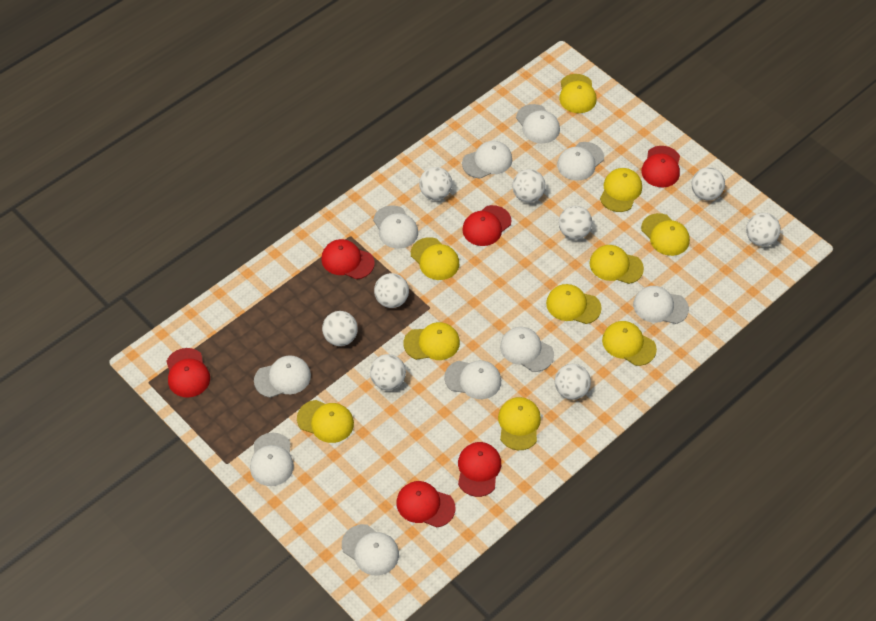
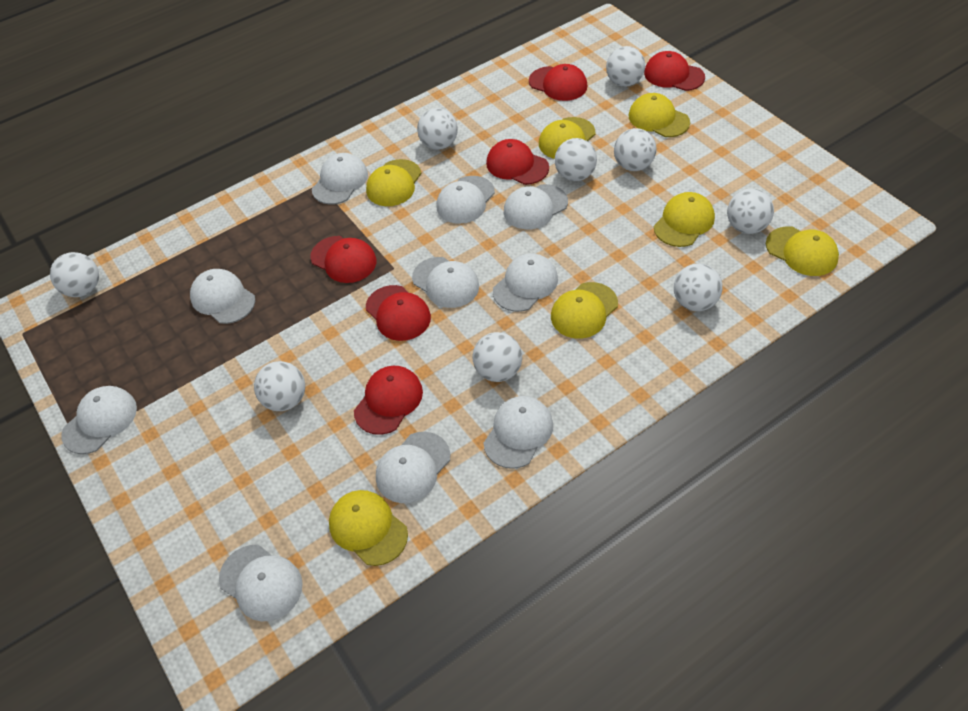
yellow cap: [297,400,354,443] [404,322,460,360] [411,237,459,280] [498,397,541,450] [546,284,602,324] [559,74,597,113] [589,245,644,284] [600,168,642,212] [602,321,657,366] [641,213,690,256] = 10 -> [329,490,408,566] [366,159,421,206] [539,117,595,159] [551,282,618,339] [629,93,690,137] [654,192,715,247] [766,226,839,276] = 7

